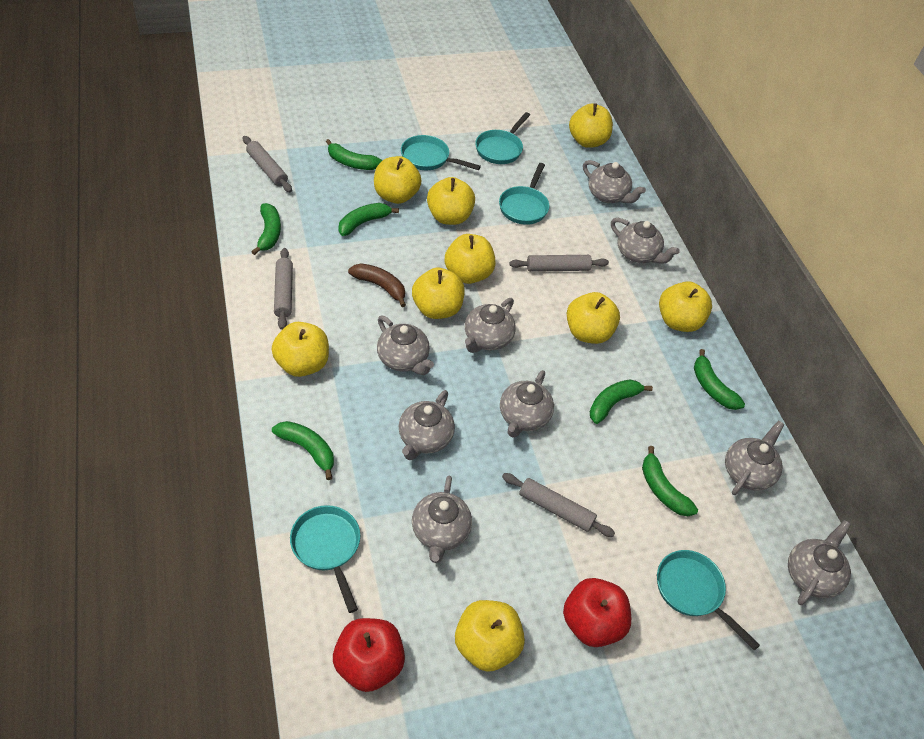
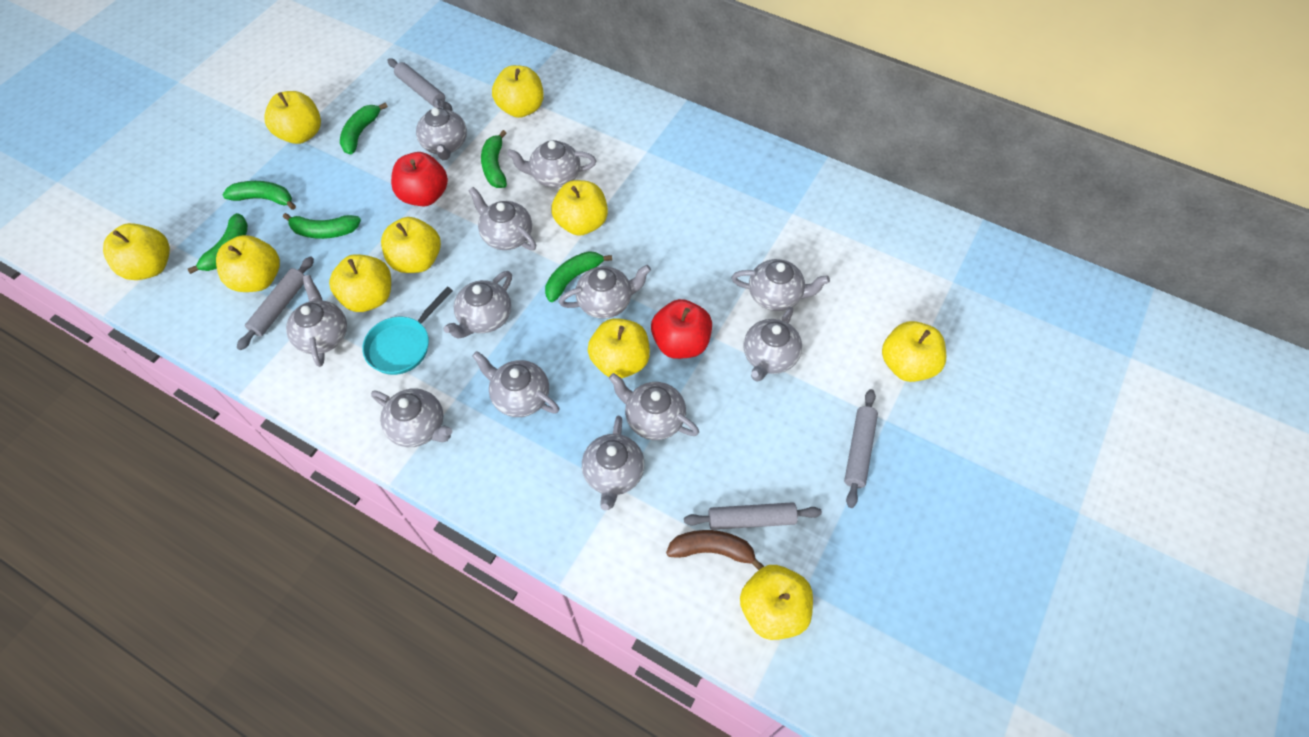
green banana: [251,203,281,255] [272,421,334,480] [326,139,382,170] [338,203,399,236] [590,380,653,424] [642,446,698,516] [694,349,745,410] = 7 -> [188,213,248,274] [223,181,296,210] [283,213,361,239] [340,103,388,154] [481,130,507,188] [545,251,612,302] = 6
grey teapot: [377,316,434,375] [399,390,455,460] [412,476,472,563] [465,298,516,353] [500,370,554,437] [583,160,646,203] [611,218,680,264] [725,421,784,495] [788,520,851,605] = 9 -> [286,275,347,367] [371,388,452,447] [416,98,467,160] [444,271,512,339] [468,187,536,250] [472,351,559,417] [507,140,596,188] [559,265,651,319] [582,416,645,511] [609,373,699,440] [732,259,830,311] [743,307,802,382] = 12
turquoise pan: [290,505,360,613] [401,135,481,170] [475,112,530,164] [499,163,549,225] [657,550,760,651] = 5 -> [362,287,453,375] = 1
yellow apple: [271,322,329,377] [374,156,421,204] [412,267,465,319] [427,177,475,225] [445,234,496,284] [455,600,525,672] [567,292,620,344] [569,103,613,148] [659,281,712,332] = 9 -> [103,223,170,280] [216,235,280,292] [264,91,321,144] [329,254,391,312] [381,217,441,273] [492,65,544,118] [551,180,608,236] [588,318,650,378] [740,565,813,640] [882,321,946,382] = 10

